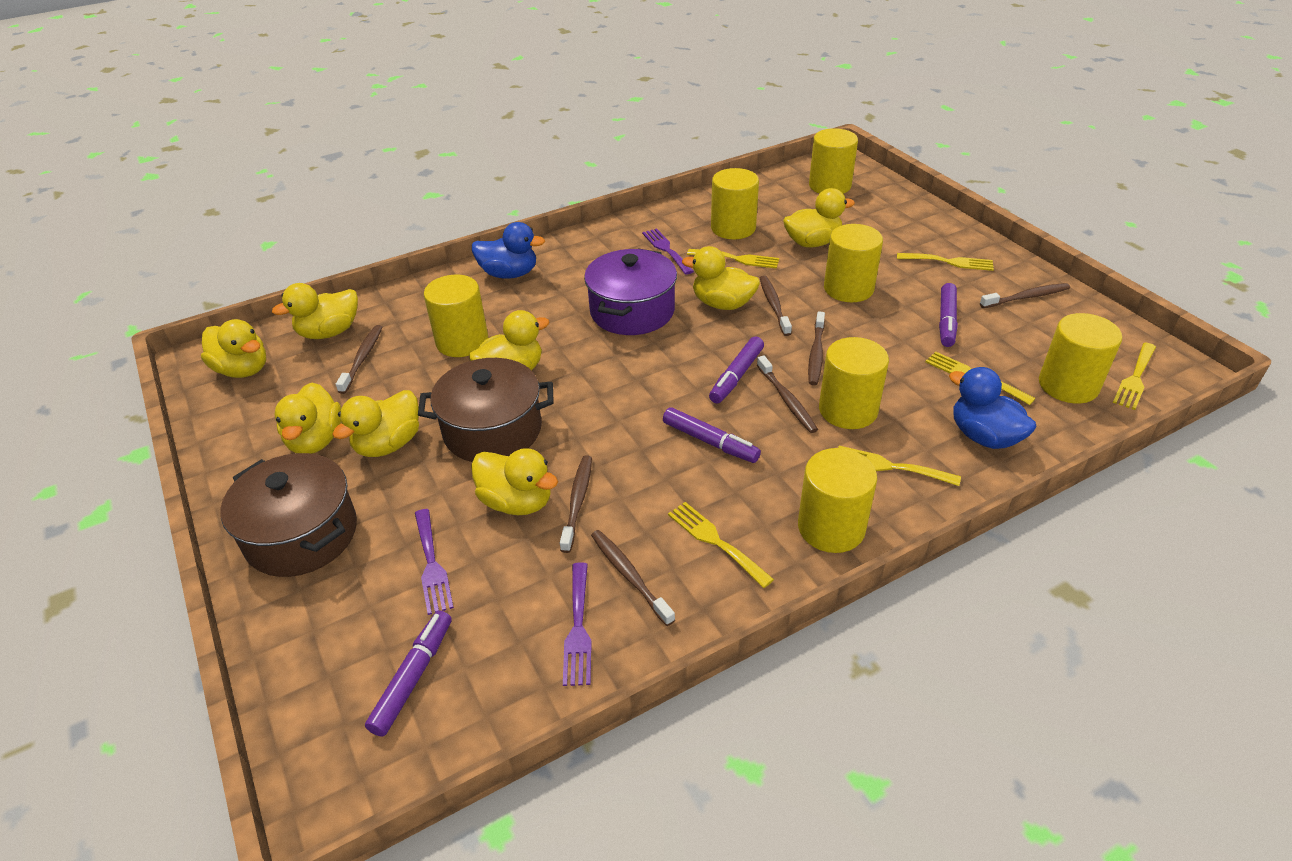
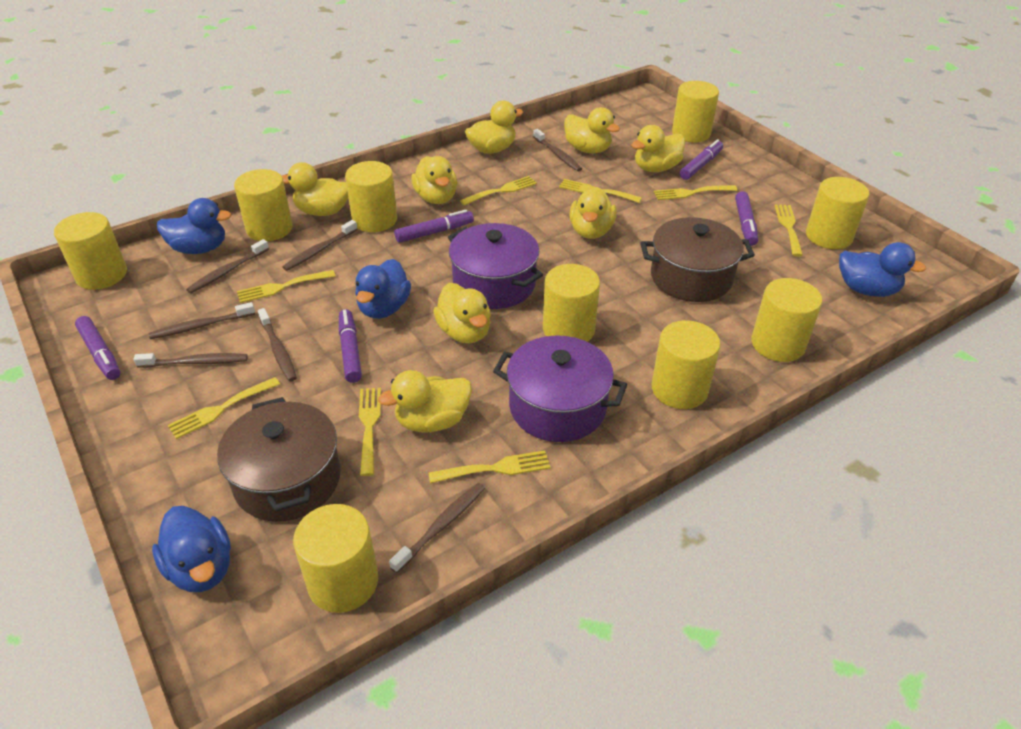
blue duck: [472,222,545,279] [949,367,1036,449] = 2 -> [152,506,231,592] [157,198,232,254] [355,259,411,319] [839,242,926,297] = 4
purple fork: [415,509,454,615] [563,562,592,686] [642,228,694,275] = 3 -> none = 0
purple marker: [365,610,452,737] [663,407,761,463] [709,336,764,403] [939,283,958,347] = 4 -> [75,316,120,380] [339,309,362,383] [394,210,474,243] [680,139,723,180] [735,191,758,246] = 5
purple pot: [584,248,677,335] = 1 -> [448,223,543,309] [493,336,627,442] = 2
yellow cylinder: [424,275,488,357] [711,168,759,239] [798,448,877,553] [809,128,858,194] [819,337,889,429] [824,224,883,302] [1039,313,1122,403] = 7 -> [54,212,127,290] [234,169,293,242] [293,504,378,613] [345,161,397,232] [543,264,600,342] [652,320,720,409] [672,81,719,142] [751,278,822,362] [806,177,869,249] = 9
yellow fork: [668,502,774,588] [687,249,779,269] [838,446,961,486] [897,253,994,271] [925,351,1036,405] [1113,343,1156,410] = 6 -> [168,377,280,439] [237,270,335,303] [359,388,381,476] [428,450,550,483] [460,176,537,206] [559,179,642,203] [654,185,737,200] [774,204,803,256] = 8

